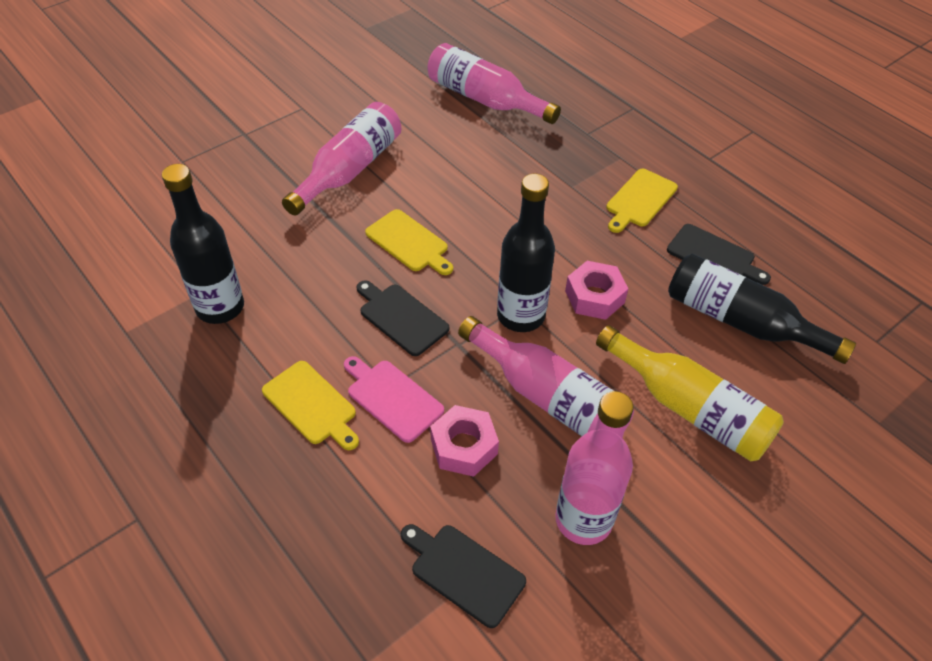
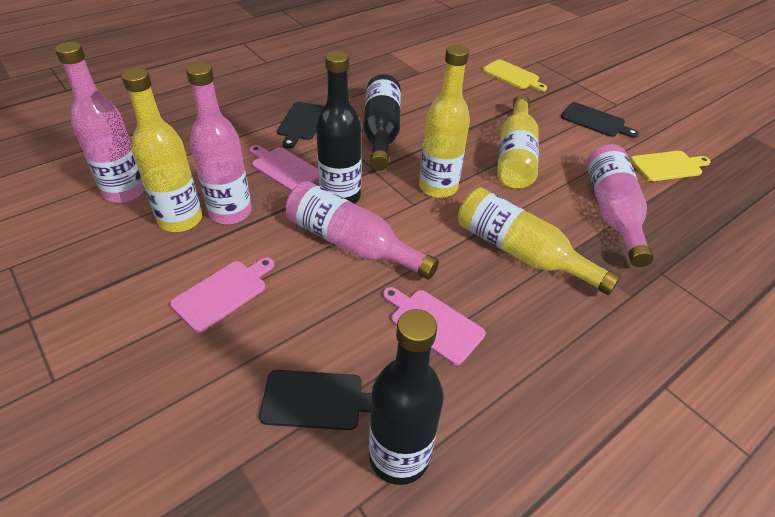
pink cutting board: [344,356,444,443] = 1 -> [170,257,274,332] [249,145,319,191] [383,287,485,365] = 3
pink nut: [430,405,499,477] [565,261,629,320] = 2 -> none = 0
yellow bottle: [596,325,784,461] = 1 -> [122,68,202,232] [419,45,470,198] [458,187,621,295] [497,95,539,189] = 4
yellow cutting board: [262,361,359,450] [365,209,453,275] [606,169,678,233] = 3 -> [482,59,547,91] [630,151,711,181] = 2

